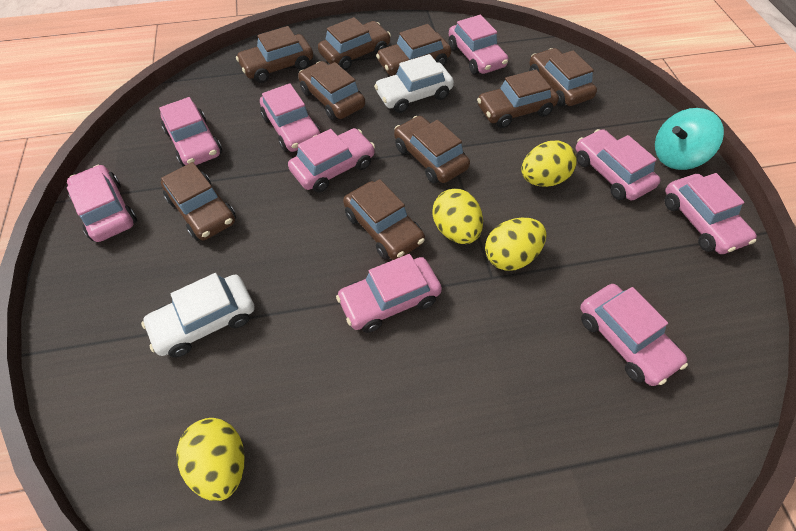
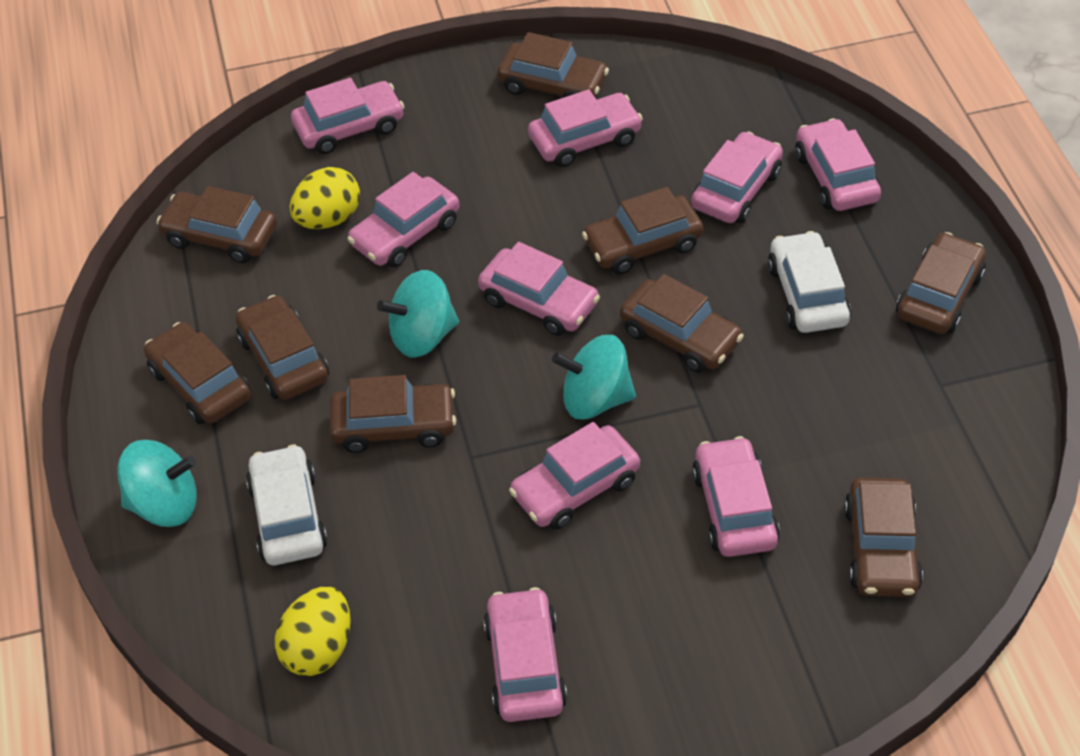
turquoise spinning top: [655,108,724,170] = 1 -> [117,440,197,527] [377,270,459,358] [552,335,636,420] = 3
yellow egg: [176,418,244,501] [432,188,483,244] [485,217,546,271] [521,140,577,187] = 4 -> [275,587,351,676] [289,167,360,229] = 2

